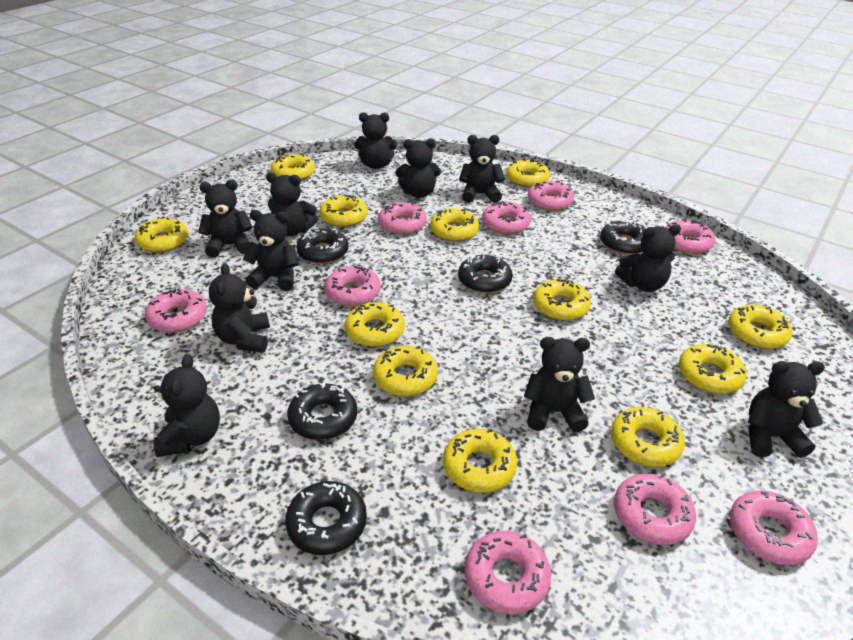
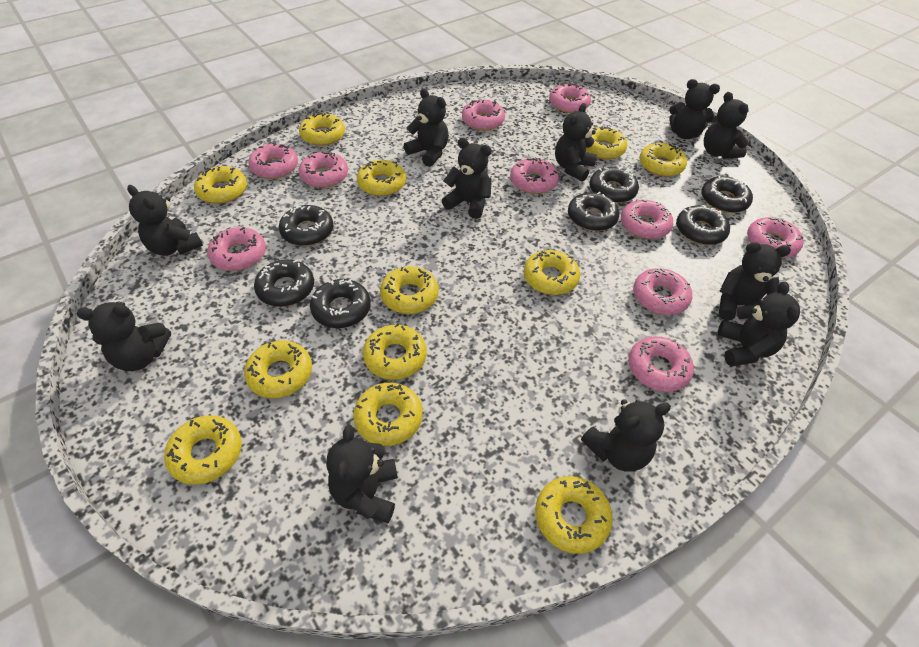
black donut: [285,481,367,555] [287,383,357,440] [296,228,349,264] [458,255,513,293] [600,220,646,255] = 5 -> [254,260,314,307] [279,205,333,246] [310,279,371,328] [568,192,619,231] [589,167,639,203] [676,205,730,245] [701,176,753,213] = 7
pink donut: [145,288,207,332] [325,266,381,306] [378,201,427,235] [465,531,551,614] [482,201,531,234] [528,181,574,211] [614,473,696,545] [665,219,715,254] [730,490,818,565] = 9 -> [207,227,266,271] [248,143,298,179] [299,152,348,188] [462,100,505,130] [510,158,559,194] [549,83,591,113] [621,199,673,239] [628,336,694,392] [633,268,692,315] [747,217,804,258] = 10

